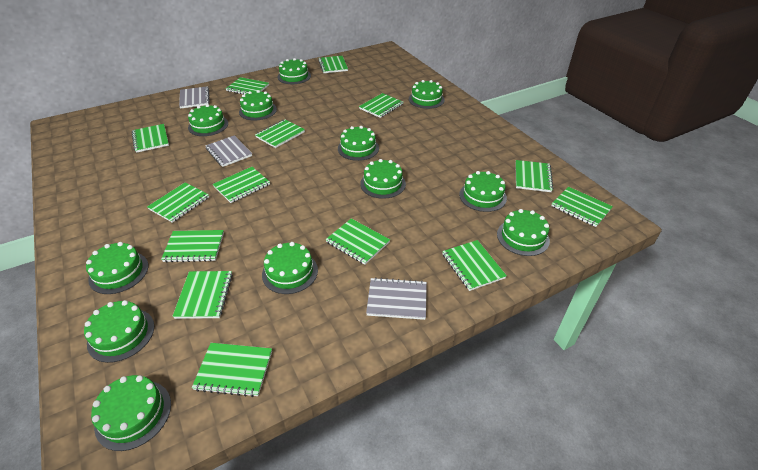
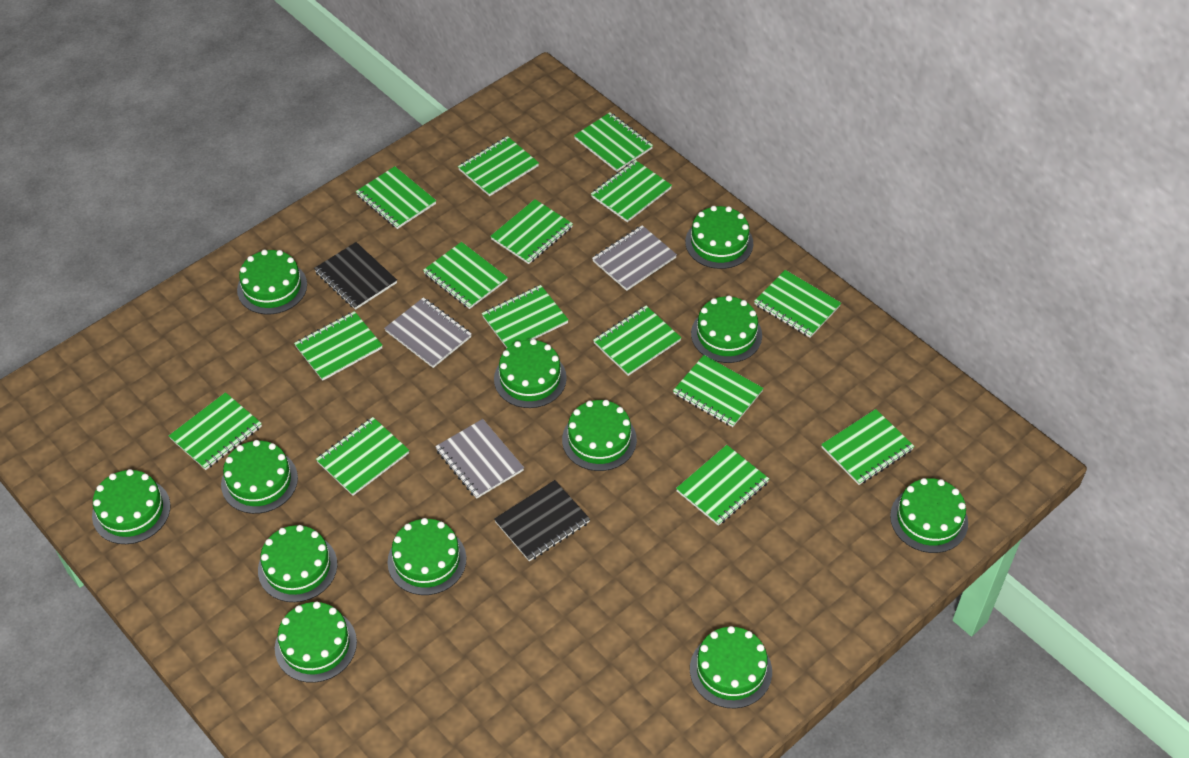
black notebook: none = 0 -> [314,242,397,310] [494,480,590,561] = 2
green notebook: [132,124,169,153] [147,183,209,223] [161,230,224,263] [172,271,233,319] [192,343,272,397] [213,167,270,203] [226,77,269,95] [255,119,305,148] [318,56,348,73] [325,218,390,265] [359,93,403,118] [442,240,507,291] [515,160,553,192] [551,187,613,227] = 14 -> [169,392,262,470] [294,311,383,381] [316,417,410,496] [356,166,436,229] [423,242,508,309] [458,136,539,196] [482,285,569,348] [490,199,573,264] [574,112,653,172] [591,160,672,222] [593,306,681,376] [673,355,764,427] [676,445,769,526] [754,270,841,338] [821,409,915,485] = 15

